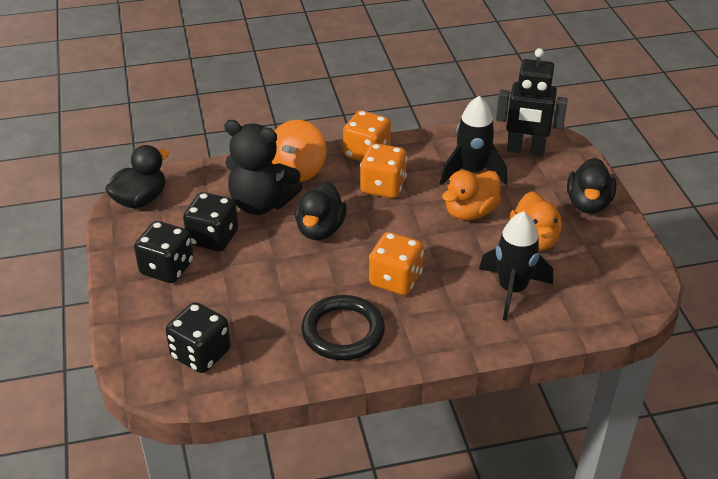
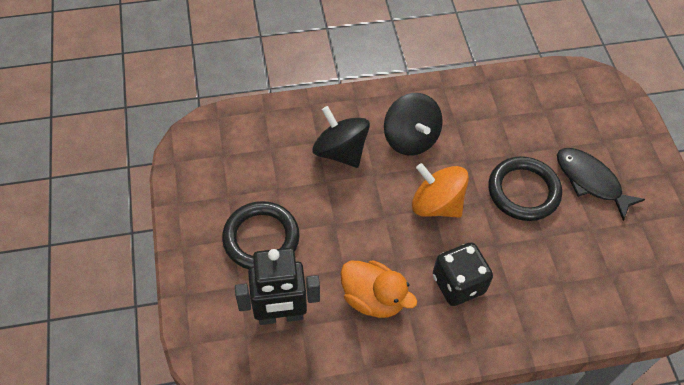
black dice: [134,221,194,283] [166,302,231,373] [183,192,238,251] = 3 -> [433,242,493,306] = 1
black duck: [105,145,169,208] [295,182,347,240] [567,158,617,214] = 3 -> none = 0
black fish: none = 0 -> [557,148,645,221] = 1
black ring: [301,295,385,360] = 1 -> [222,201,300,269] [488,156,562,221] = 2
black rocket: [440,96,507,185] [479,211,553,321] = 2 -> none = 0
black spinning top: none = 0 -> [313,106,370,168] [384,93,443,155] = 2
black teddy bear: [224,120,302,215] = 1 -> none = 0
orange dice: [343,110,391,162] [360,143,407,198] [369,232,424,295] = 3 -> none = 0
orange duck: [442,170,501,221] [510,191,562,251] = 2 -> [340,260,417,318] = 1

